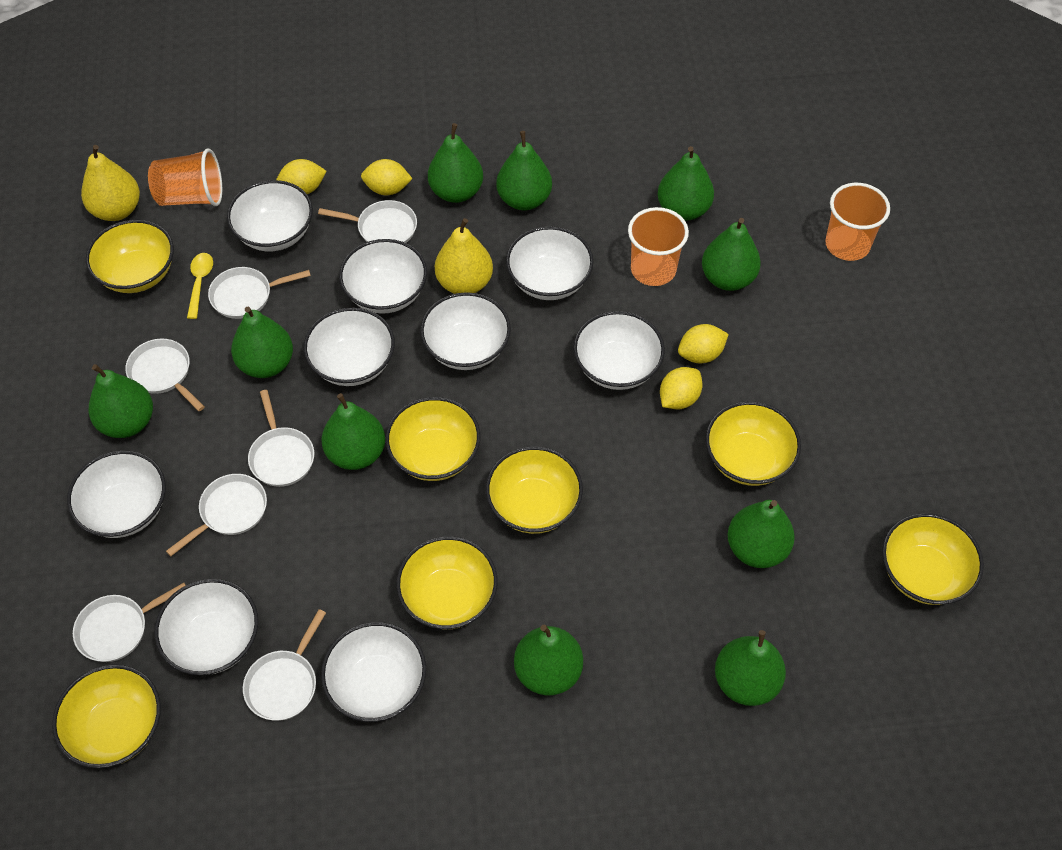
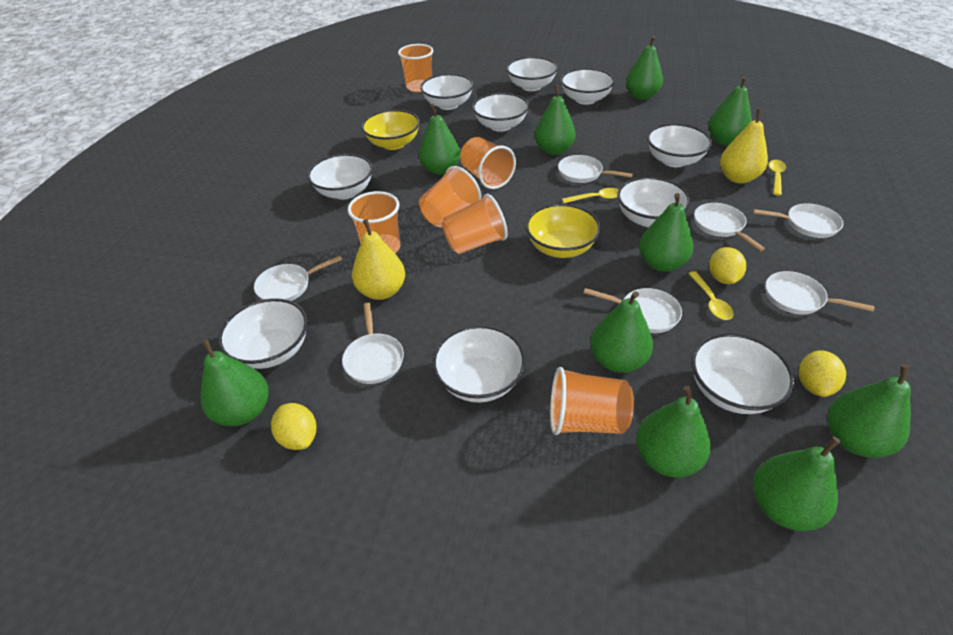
orange cup: [148,148,222,206] [628,207,689,286] [825,183,890,261] = 3 -> [348,191,401,253] [398,44,433,92] [419,166,481,228] [442,194,508,254] [460,137,516,189] [550,367,634,435] = 6
white bowl: [67,451,166,538] [155,579,258,675] [227,180,313,251] [304,308,395,386] [321,622,426,722] [339,239,427,314] [420,292,511,370] [506,226,594,300] [573,311,665,390] = 9 -> [218,298,308,369] [307,154,373,199] [420,74,474,110] [432,325,526,403] [472,93,529,132] [506,57,558,91] [561,68,615,105] [617,177,690,227] [647,124,712,167] [692,333,795,414] = 10
yellow bowl: [52,665,161,768] [86,220,174,293] [385,397,480,481] [396,536,498,629] [486,446,583,534] [706,401,801,486] [882,513,984,605] = 7 -> [361,110,420,150] [526,204,601,258] = 2
yellow lemon: [276,159,327,194] [361,159,413,195] [660,367,702,409] [678,324,729,363] = 4 -> [271,403,317,450] [709,247,746,284] [799,350,846,397] = 3
yellow spoon: [187,253,213,319] = 1 -> [562,188,619,203] [688,271,733,320] [768,160,786,196] = 3

